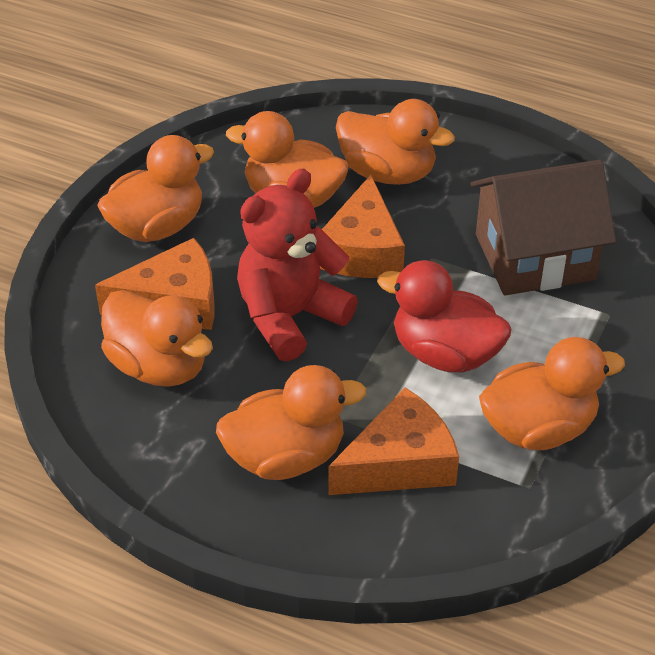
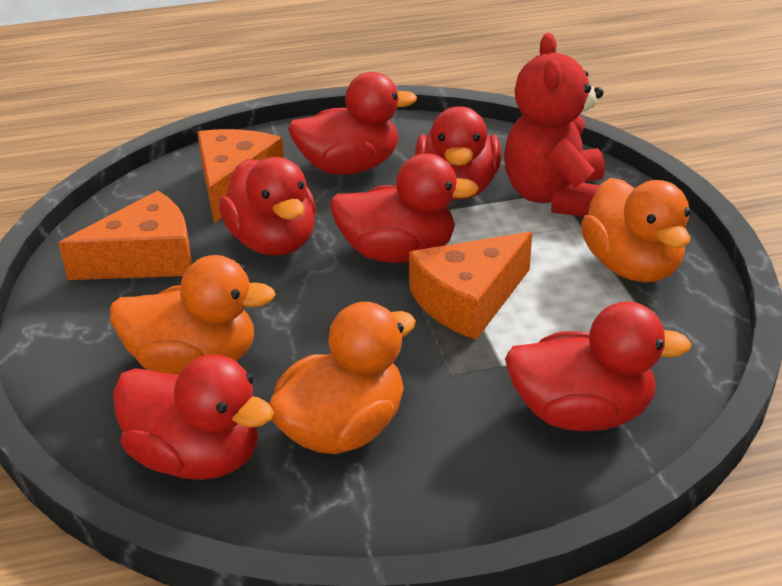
brown house: [471,160,616,296] = 1 -> none = 0
orange duck: [97,135,214,242] [101,290,213,387] [216,365,366,480] [226,111,349,208] [336,99,455,185] [479,337,625,450] = 6 -> [110,255,276,375] [269,302,416,454] [581,178,691,282] = 3
red duck: [377,260,511,373] = 1 -> [113,355,274,480] [219,157,316,256] [288,72,417,175] [330,153,479,263] [415,106,501,200] [505,301,691,431] = 6

